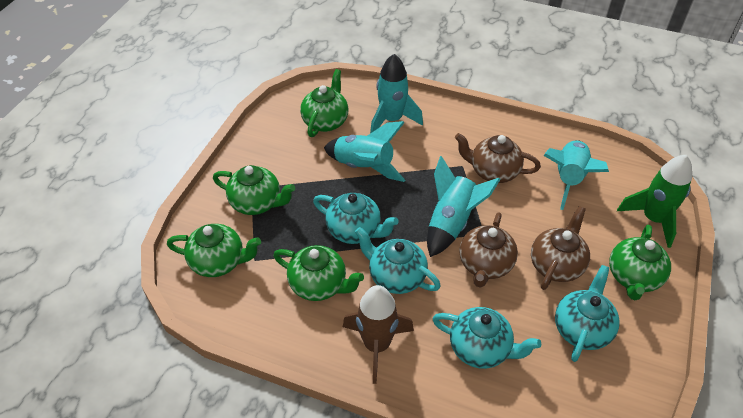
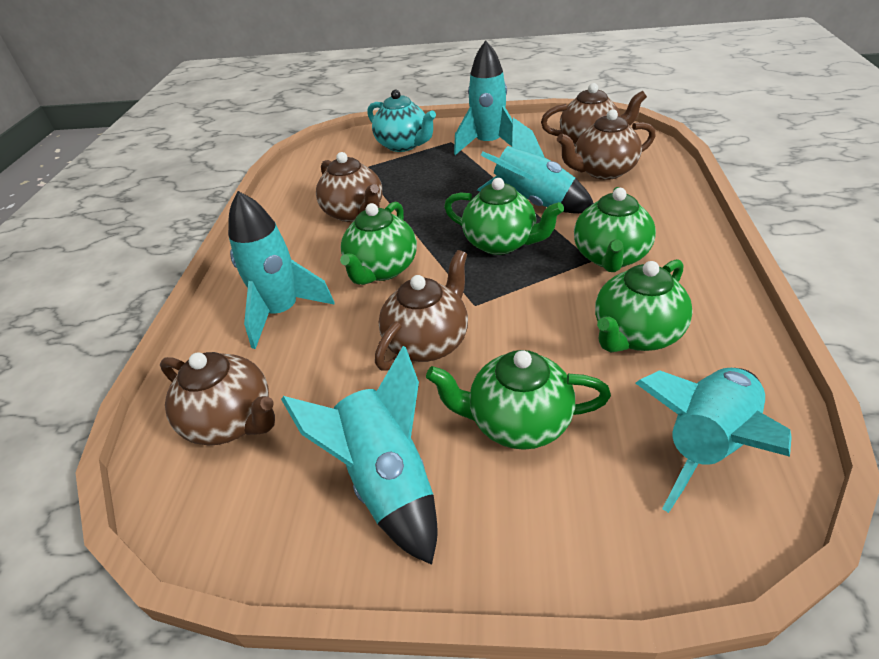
brown rocket: [343,285,414,384] = 1 -> none = 0
brown teapot: [455,133,541,183] [459,212,518,288] [531,206,590,290] = 3 -> [160,352,275,445] [316,152,382,222] [375,250,468,371] [541,83,647,147] [557,109,656,180] = 5
green rocket: [617,155,692,248] = 1 -> none = 0
turquoise rocket: [324,121,405,182] [370,54,423,133] [427,156,501,257] [543,140,609,210] = 4 -> [228,191,335,349] [281,346,438,565] [454,40,513,155] [477,118,594,214] [635,368,792,513] = 5
turquoise teapot: [313,193,399,244] [355,227,441,294] [432,307,541,369] [555,265,620,362] = 4 -> [367,90,436,152] = 1

